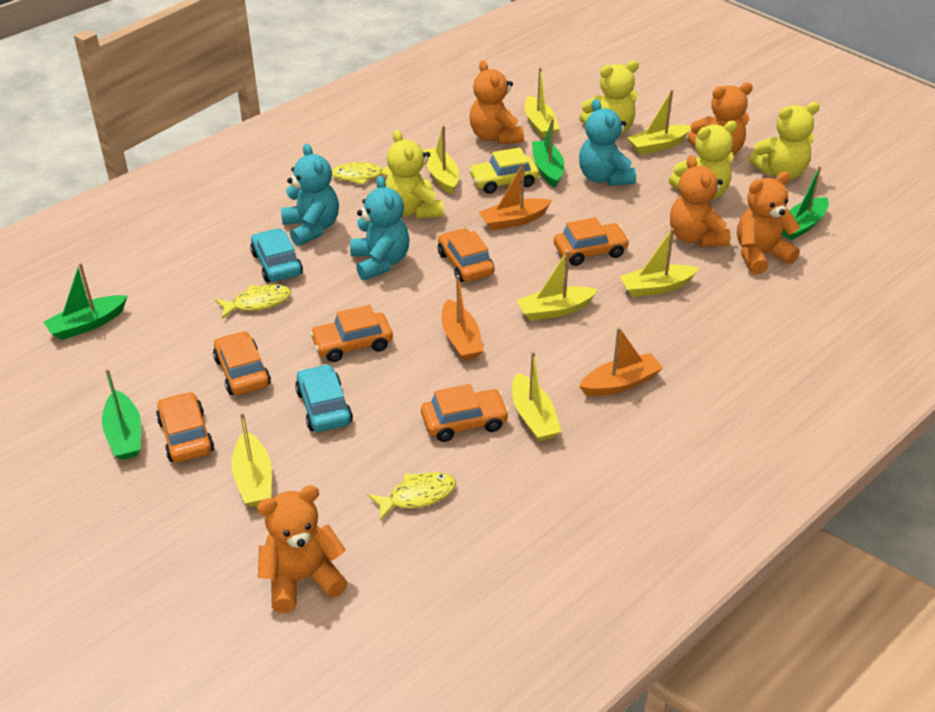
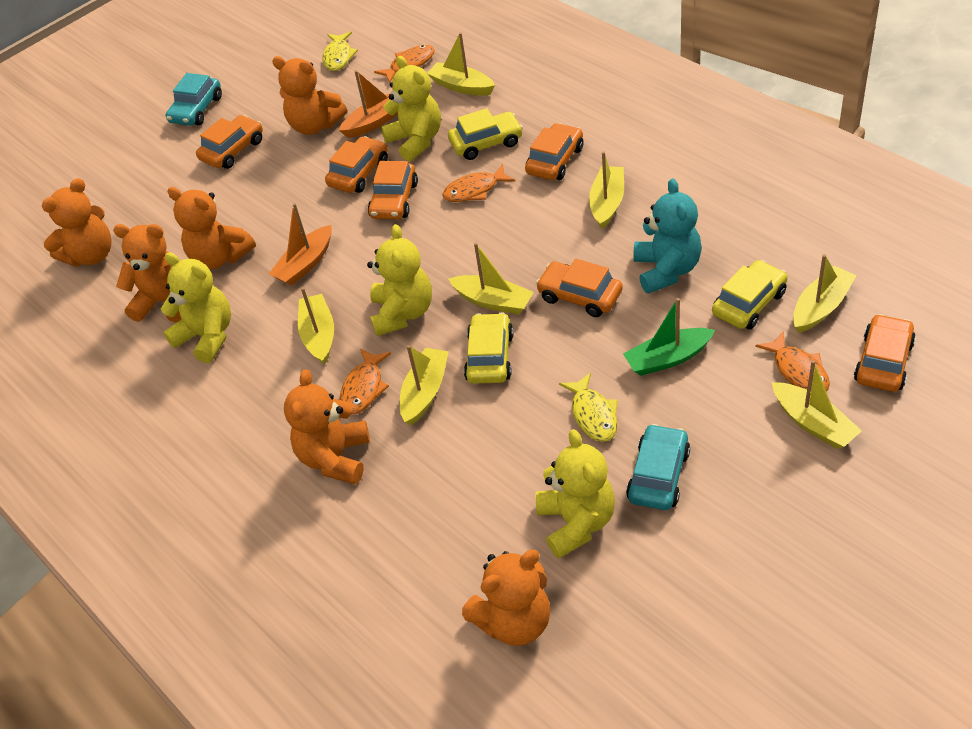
green boat: [43,263,127,340] [102,369,141,460] [532,118,564,187] [782,166,829,240] = 4 -> [623,298,715,376] = 1
orange boat: [442,275,484,361] [478,163,552,231] [579,327,663,396] = 3 -> [269,203,332,286] [339,70,398,138] = 2
orange fish: none = 0 -> [340,349,391,415] [374,45,435,83] [442,164,515,202] [755,331,830,391] = 4
orange teddy bear: [257,485,348,613] [469,60,524,144] [670,155,730,247] [687,82,753,155] [737,172,800,274] = 5 -> [42,178,112,267] [113,224,181,322] [167,187,256,269] [272,56,347,135] [284,369,370,484] [462,550,550,646] = 6
turquoise teddy bear: [281,143,339,246] [350,176,410,280] [579,99,636,186] = 3 -> [634,178,702,294] = 1
yellow car: [469,147,539,194] = 1 -> [448,108,523,160] [464,313,514,384] [712,260,788,330] = 3
yellow fish: [215,284,291,319] [332,162,391,185] [368,472,456,521] = 3 -> [322,32,358,71] [559,372,618,442] = 2

